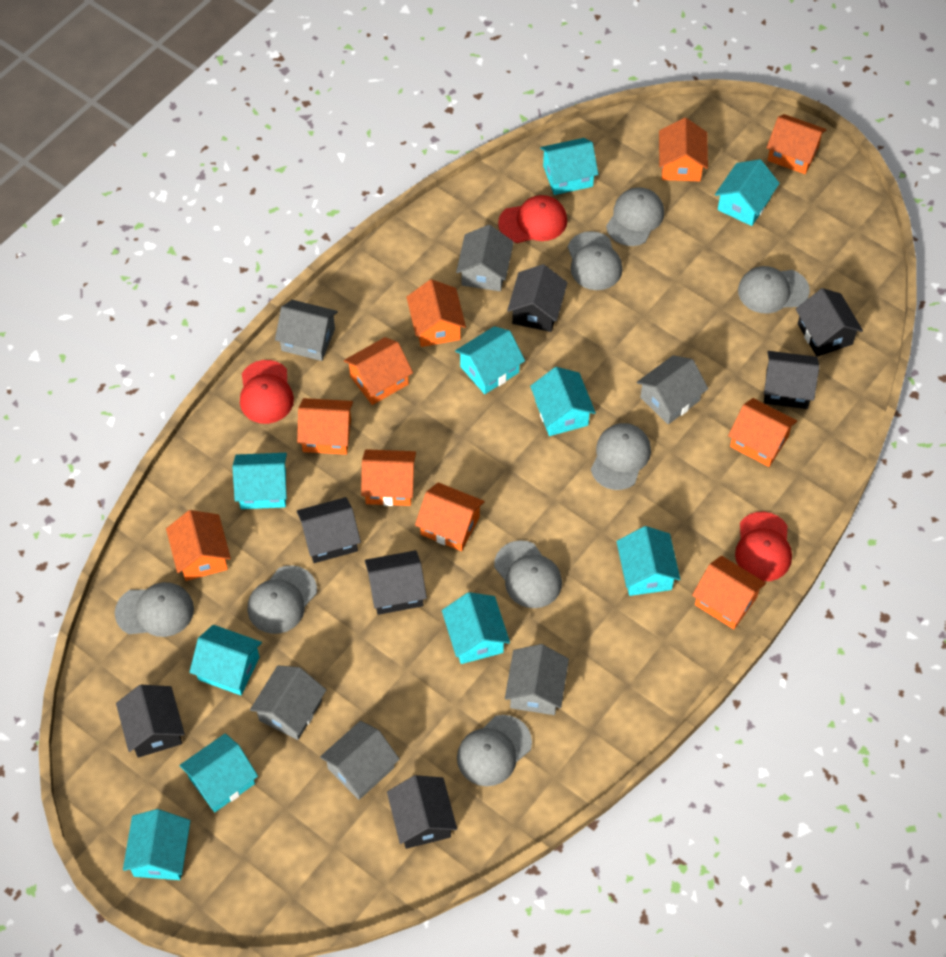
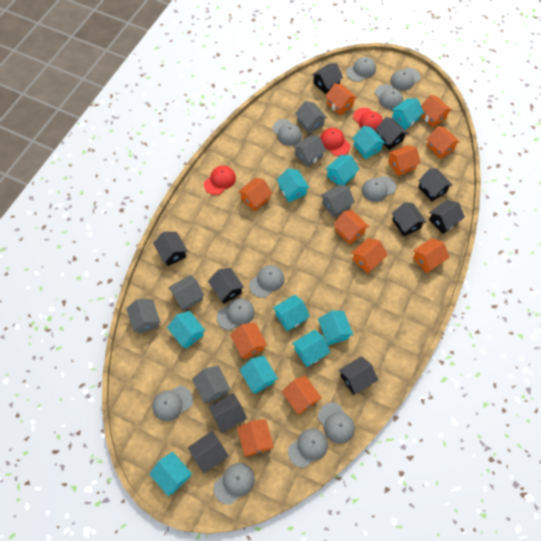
black house: [116,685,185,758] [297,497,361,563] [365,550,427,615] [387,775,457,849] [507,264,567,332] [764,351,819,409] [796,288,863,357] = 7 -> [153,232,188,266] [188,431,229,474] [208,268,244,304] [208,393,247,433] [312,63,343,94] [339,356,378,395] [375,117,408,150] [392,202,427,236] [418,168,453,202] [429,200,465,234] = 10
grey cap: [115,582,194,637] [248,565,317,634] [457,715,532,786] [494,540,562,608] [568,231,623,290] [591,423,651,490] [606,187,664,246] [738,266,810,313] = 8 -> [152,386,193,421] [214,463,255,505] [217,298,255,330] [249,265,284,298] [272,119,302,146] [288,429,328,468] [318,403,355,444] [346,57,376,82] [362,176,396,202] [375,84,403,110] [390,68,420,91] = 11
orange house: [166,510,231,581] [297,398,353,455] [344,337,413,405] [361,449,416,506] [407,279,466,347] [415,482,485,551] [659,118,708,181] [692,556,766,629] [728,398,797,467] [766,114,827,174] = 10 -> [230,323,267,359] [237,419,274,457] [238,178,273,212] [282,375,322,415] [325,83,357,115] [333,210,369,245] [351,238,388,273] [388,145,421,176] [413,238,450,273] [421,95,452,127] [427,126,460,159] = 11

